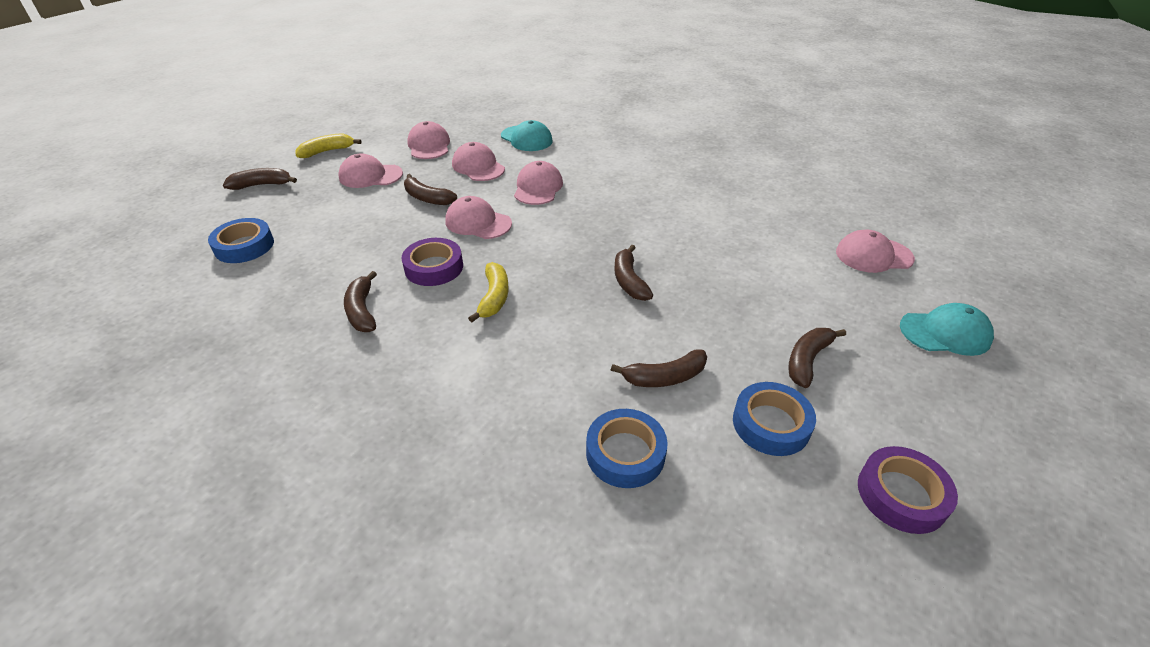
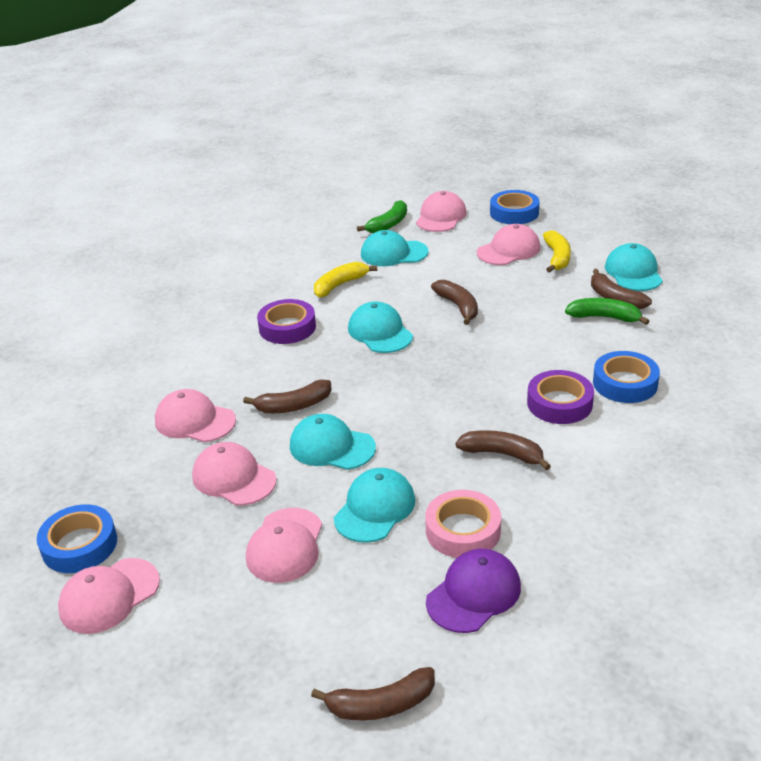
brown banana: [223,168,297,190] [344,271,377,332] [404,174,457,205] [611,349,707,387] [614,245,653,301] [788,328,846,388] = 6 -> [243,380,332,413] [311,667,435,721] [431,280,478,325] [455,430,551,470] [591,269,652,309] = 5
green banana: none = 0 -> [357,200,407,233] [565,298,649,325] = 2
pink tape: none = 0 -> [425,490,501,558] = 1
purple cap: none = 0 -> [426,549,521,633] = 1
turquoise cap: [501,120,553,151] [900,303,994,356] = 2 -> [290,414,376,470] [334,468,415,543] [348,301,413,353] [361,230,429,266] [605,243,663,291] = 5

